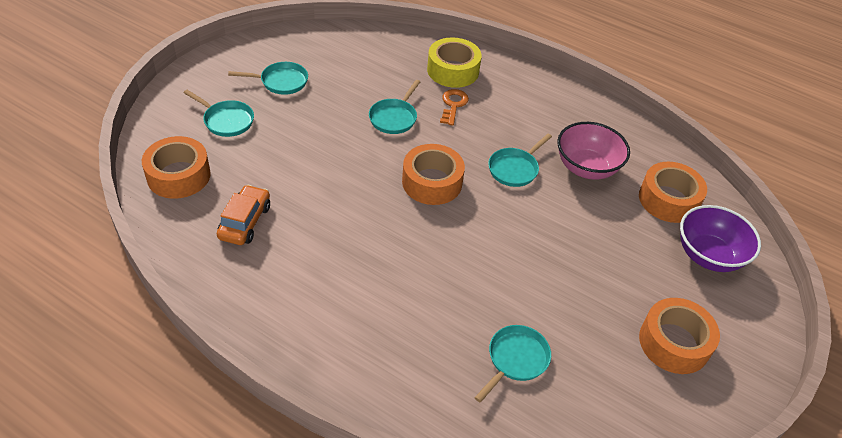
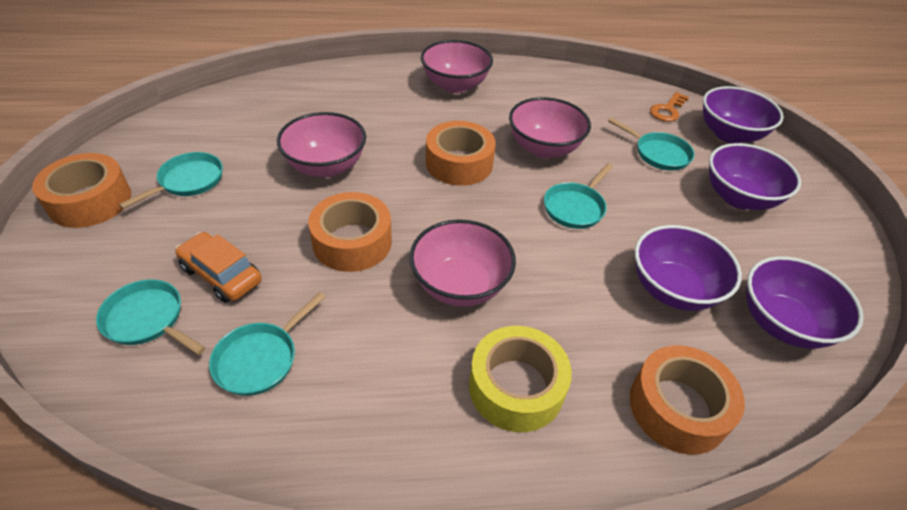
pink bowl: [557,122,630,180] = 1 -> [277,112,366,178] [409,220,516,307] [421,40,493,93] [509,97,591,158] = 4
purple bowl: [680,205,761,272] = 1 -> [635,225,742,311] [703,86,784,144] [709,143,801,210] [746,256,864,349] = 4

